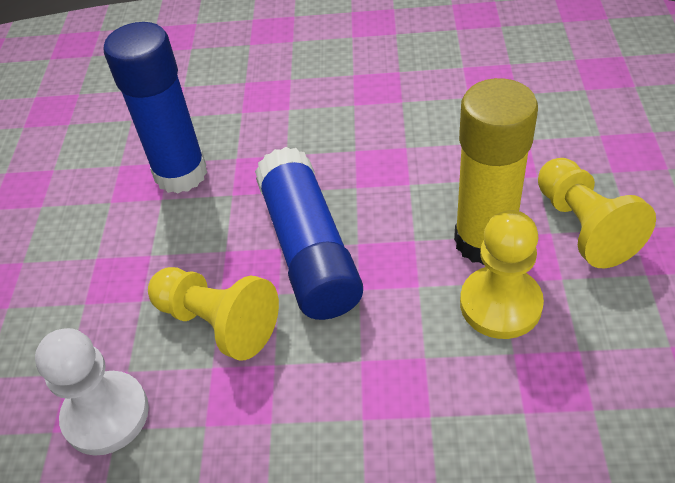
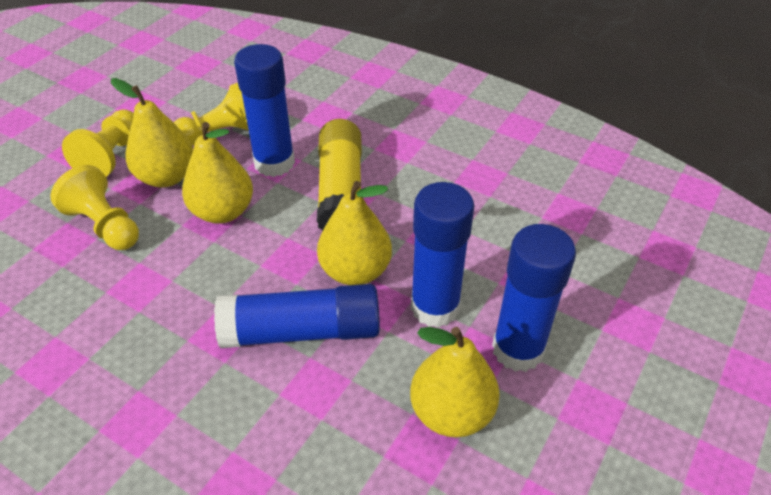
blue glue stick: [104,22,207,194] [255,147,363,320] = 2 -> [214,284,380,348] [234,44,295,177] [411,182,475,328] [492,224,576,372] = 4
white pawn: [35,328,149,456] = 1 -> none = 0
yellow pear: none = 0 -> [111,78,193,187] [182,122,253,224] [317,181,392,285] [410,327,500,437] = 4

